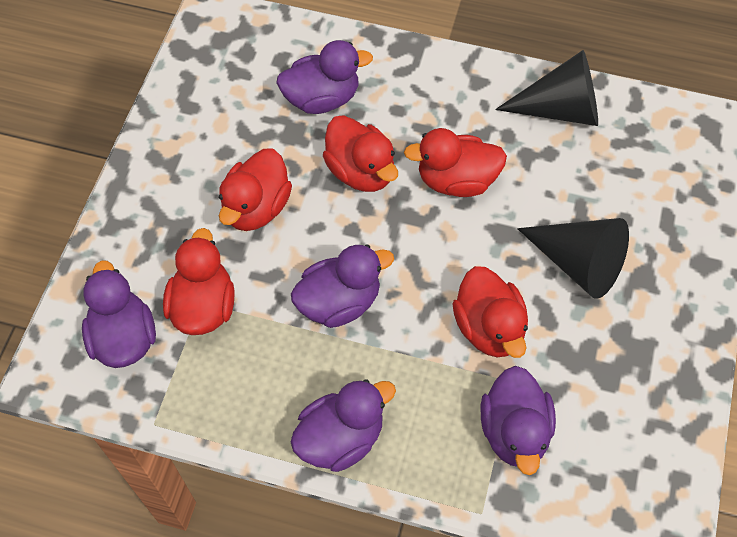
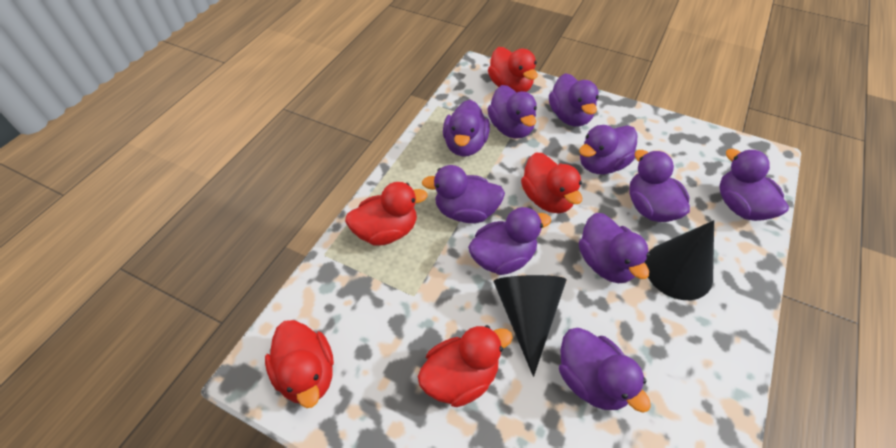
purple duck: [82,260,156,368] [276,40,373,114] [291,244,394,328] [291,379,396,472] [481,366,556,475] = 5 -> [422,165,505,223] [443,100,490,157] [468,207,551,275] [487,85,537,139] [549,73,599,126] [559,328,651,413] [579,125,637,174] [579,213,650,283] [629,150,690,222] [719,149,789,221] = 10

